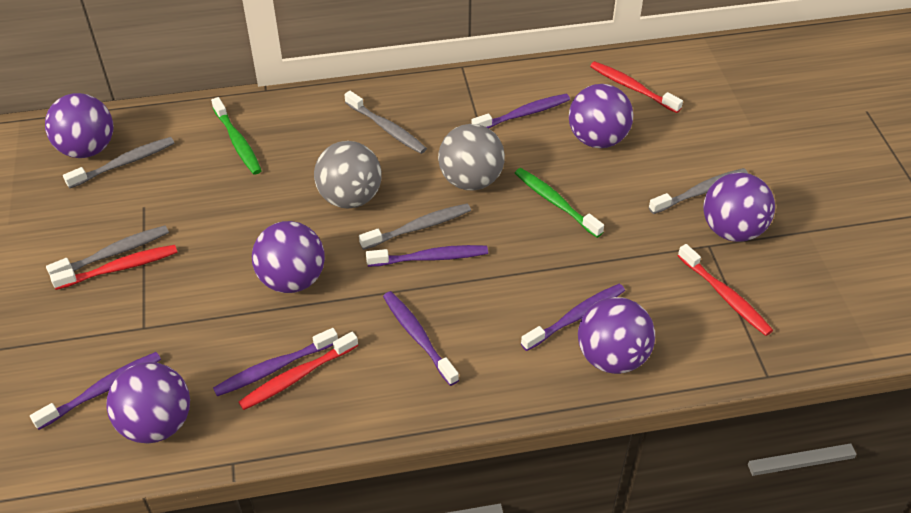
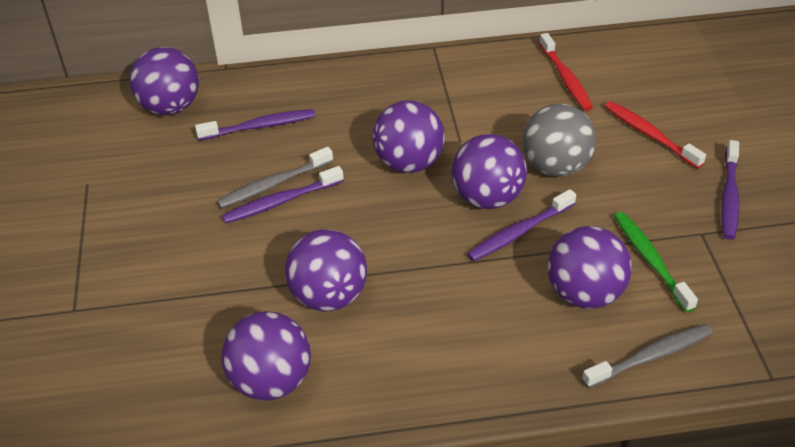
green toothbrush: [211,97,262,175] [515,168,604,238] = 2 -> [614,212,698,312] = 1
grey ball: [314,141,382,208] [438,124,505,191] = 2 -> [522,104,596,177] = 1
grey toothbrush: [46,225,169,275] [63,137,174,189] [344,91,427,154] [359,203,471,250] [649,168,748,214] = 5 -> [217,147,333,209] [582,324,713,388] = 2
purple toothbrush: [30,352,161,430] [213,328,338,396] [366,245,488,267] [383,291,459,386] [471,94,570,129] [521,284,625,351] = 6 -> [195,109,315,140] [222,166,344,224] [467,189,576,262] [721,140,739,240] = 4
red toothbrush: [50,245,178,290] [238,332,358,410] [590,61,683,113] [678,244,773,336] = 4 -> [539,33,593,111] [604,101,706,169] = 2

